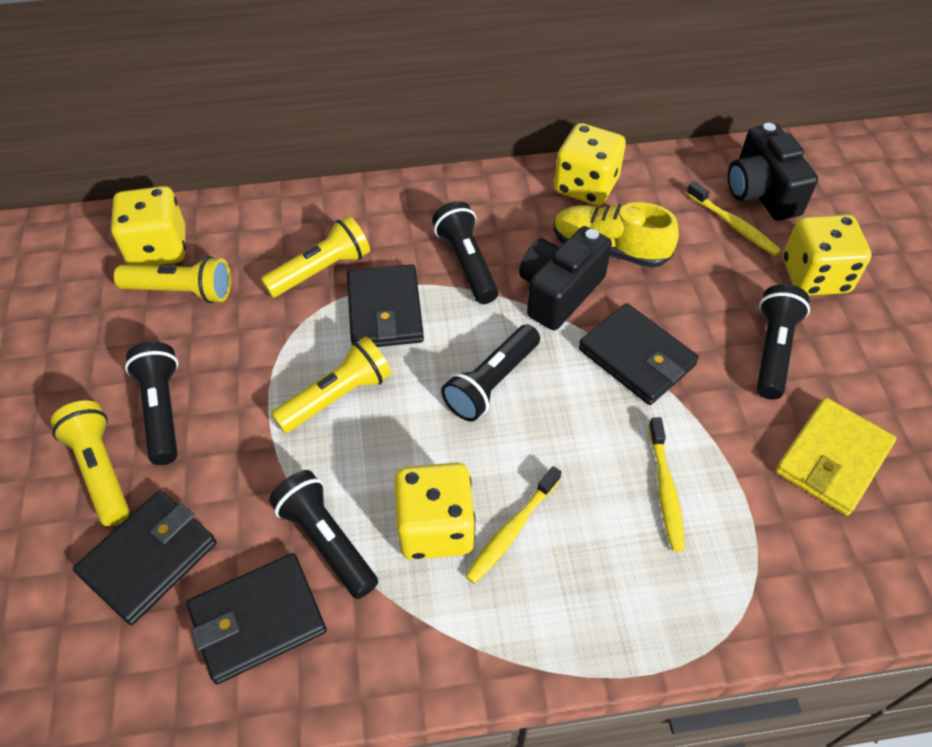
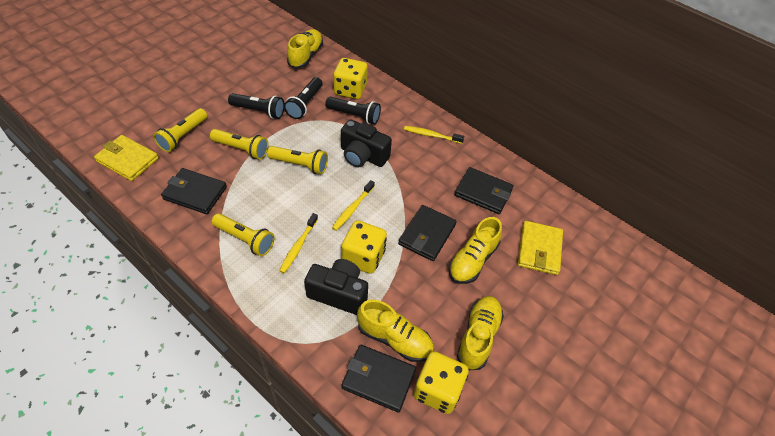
black flashlight: [125,342,178,465] [269,470,378,599] [432,201,498,304] [441,324,540,422] [757,284,810,400] = 5 -> [228,93,284,119] [284,77,323,119] [325,97,381,125] = 3
yellow dice: [111,186,186,266] [394,463,475,560] [554,123,626,206] [783,214,871,296] = 4 -> [333,58,368,99] [341,220,387,274] [414,351,469,414] = 3
yellow shoe: [554,202,679,268] = 1 -> [287,29,323,69] [357,300,434,362] [449,217,502,284] [457,296,504,370] = 4
yellow wallet: [775,397,896,516] = 1 -> [94,135,159,181] [518,221,563,275] = 2

